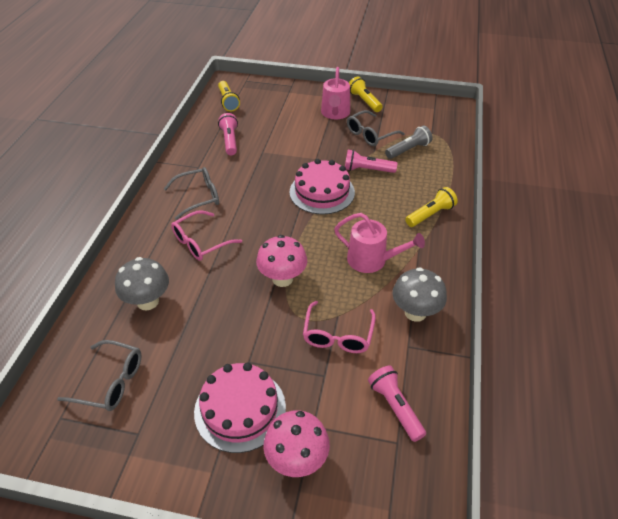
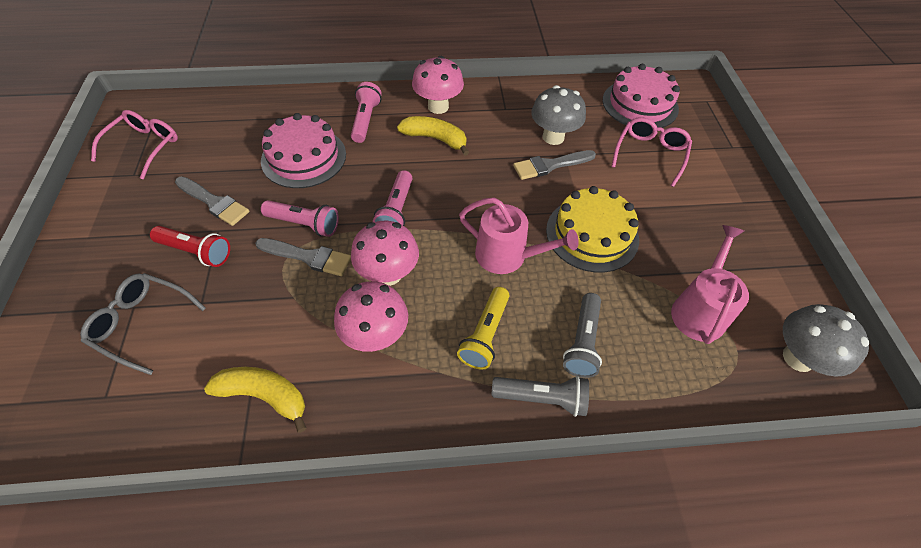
grey brush: none = 0 -> [175,176,250,226] [255,238,351,276] [513,150,596,180] = 3
grey flashlight: [385,125,433,159] = 1 -> [492,376,589,417] [563,293,602,378] = 2
grey glasses: [57,340,141,411] [164,167,219,220] [347,110,405,146] = 3 -> [80,273,206,375] = 1
pink mushroom: [256,235,307,287] [263,410,330,477] = 2 -> [334,281,408,352] [351,221,419,286] [412,56,464,114] = 3
red flashlight: none = 0 -> [150,226,230,267] = 1
yellow banana: none = 0 -> [204,367,306,433] [397,116,469,156] = 2
yellow cake: none = 0 -> [546,186,639,272] = 1
yellow flashlight: [218,81,240,112] [349,77,383,112] [405,187,458,227] = 3 -> [457,287,510,370] = 1

